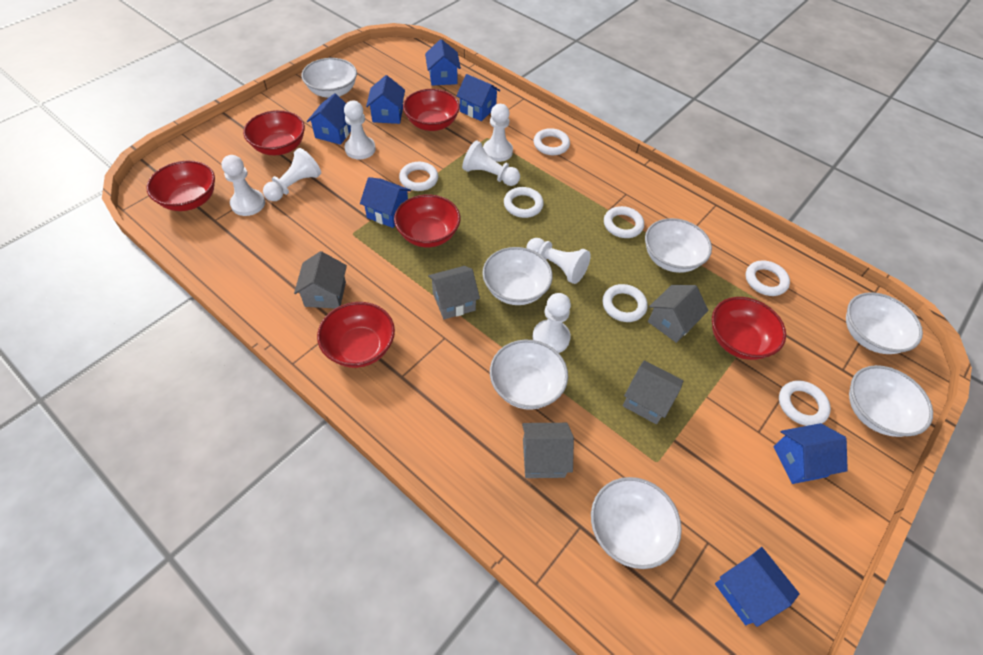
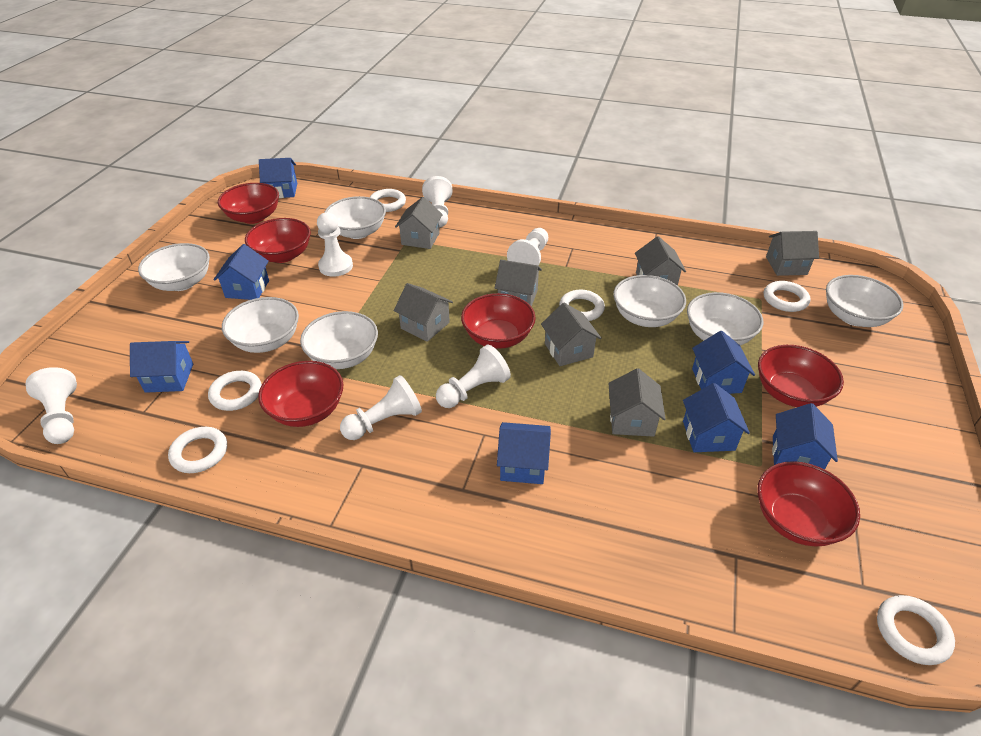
grey house: [294,251,347,309] [428,266,480,319] [522,423,574,478] [623,360,683,424] [648,285,709,343] = 5 -> [394,283,453,342] [395,197,443,249] [495,260,542,307] [541,303,602,366] [608,368,666,437] [635,236,686,286] [766,231,819,276] = 7
white pawn: [221,155,265,216] [263,148,321,201] [344,101,376,159] [462,140,520,186] [483,104,513,162] [527,238,591,284] [533,293,571,353] = 7 -> [26,367,77,444] [317,212,353,277] [340,375,422,440] [422,176,452,228] [436,345,511,408] [507,228,548,265] = 6
white ring: [399,162,438,191] [504,187,544,218] [534,128,570,155] [603,284,647,322] [604,206,644,238] [746,260,790,296] [779,380,831,426] = 7 -> [168,427,227,473] [208,371,262,411] [370,189,406,212] [559,290,605,321] [764,281,810,312] [877,595,955,665] = 6

